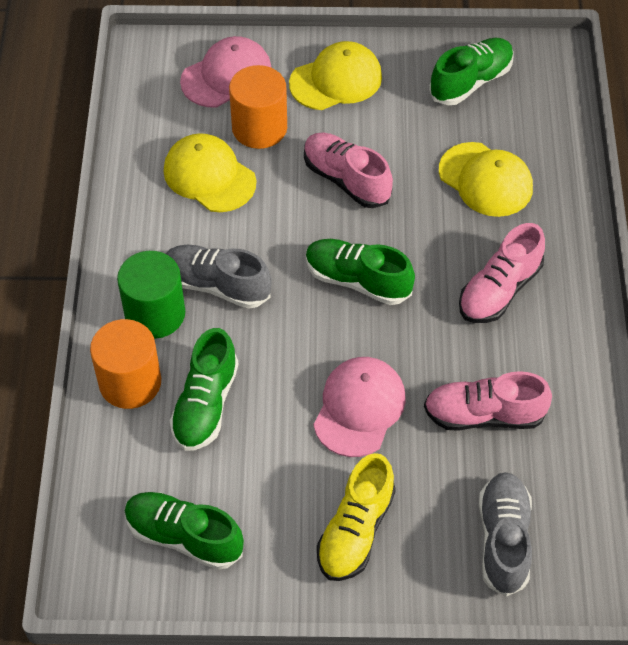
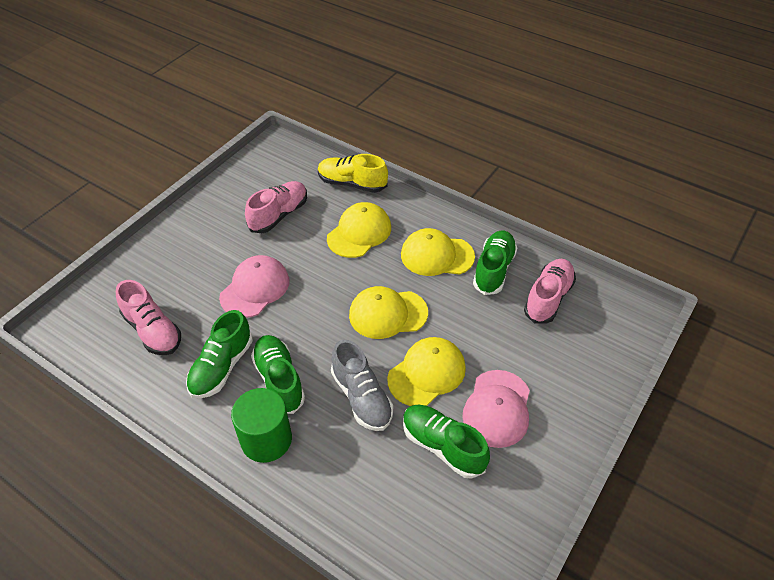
grey shoe: [166,245,272,309] [479,472,532,597] = 2 -> [331,340,393,431] = 1
orange cylinder: [90,319,161,409] [229,65,287,149] = 2 -> none = 0
yellow cap: [164,133,256,212] [289,41,382,110] [439,142,533,217] = 3 -> [327,202,391,258] [349,286,428,339] [387,337,466,406] [401,228,475,276] = 4

